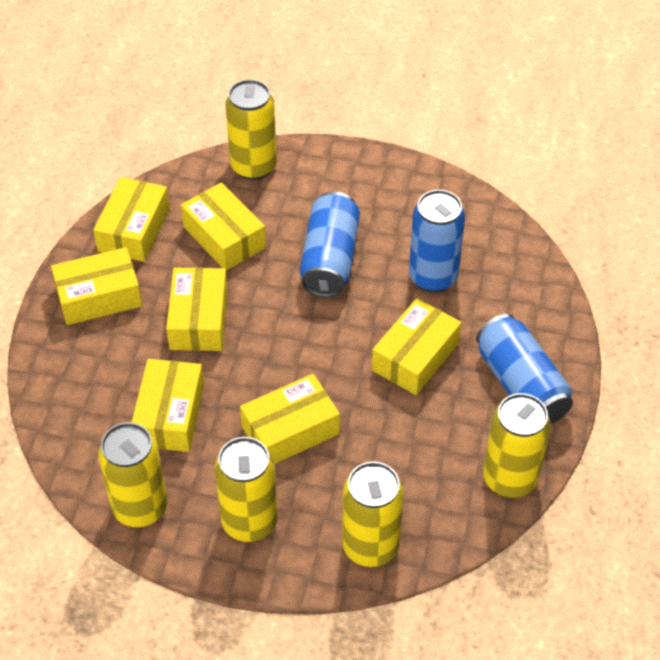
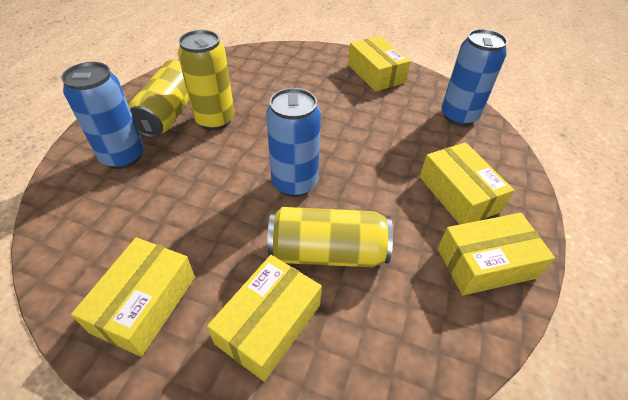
yellow box: [51,247,142,325] [93,177,170,262] [131,359,204,452] [166,267,228,351] [181,182,266,270] [240,374,340,464] [372,298,462,395] = 7 -> [71,237,195,357] [207,255,322,382] [348,36,411,91] [420,142,514,225] [437,213,555,296] = 5
yellow can: [98,422,168,527] [214,437,278,542] [225,79,277,180] [342,462,404,567] [483,393,551,498] = 5 -> [129,60,189,138] [178,30,234,130] [267,207,393,267] = 3

